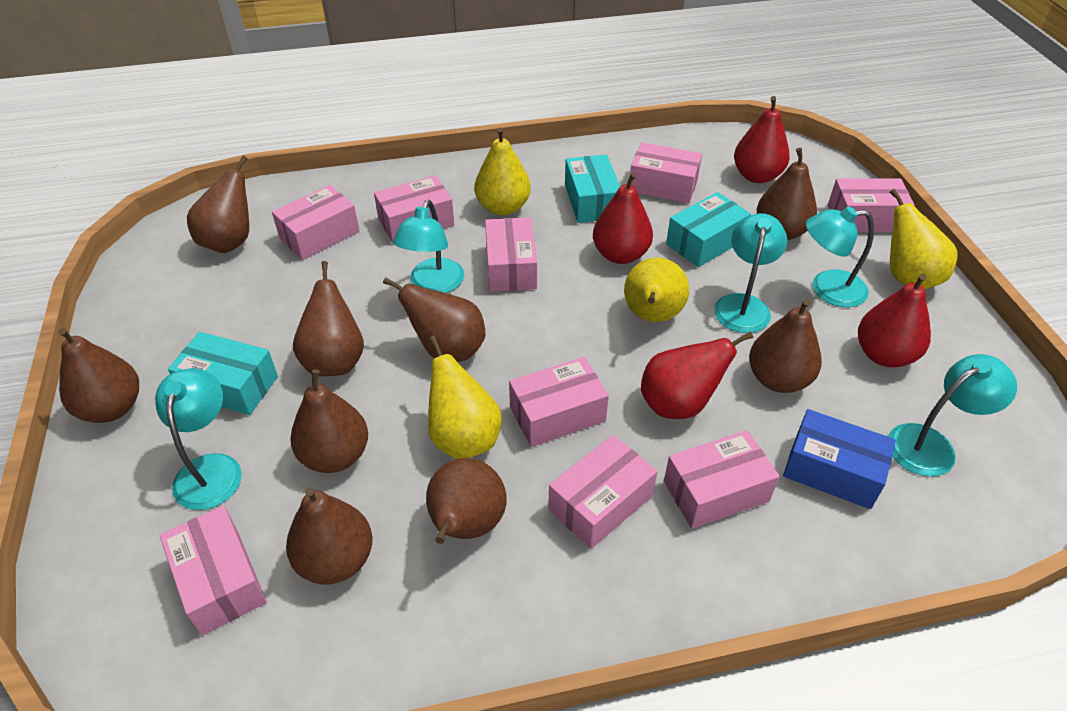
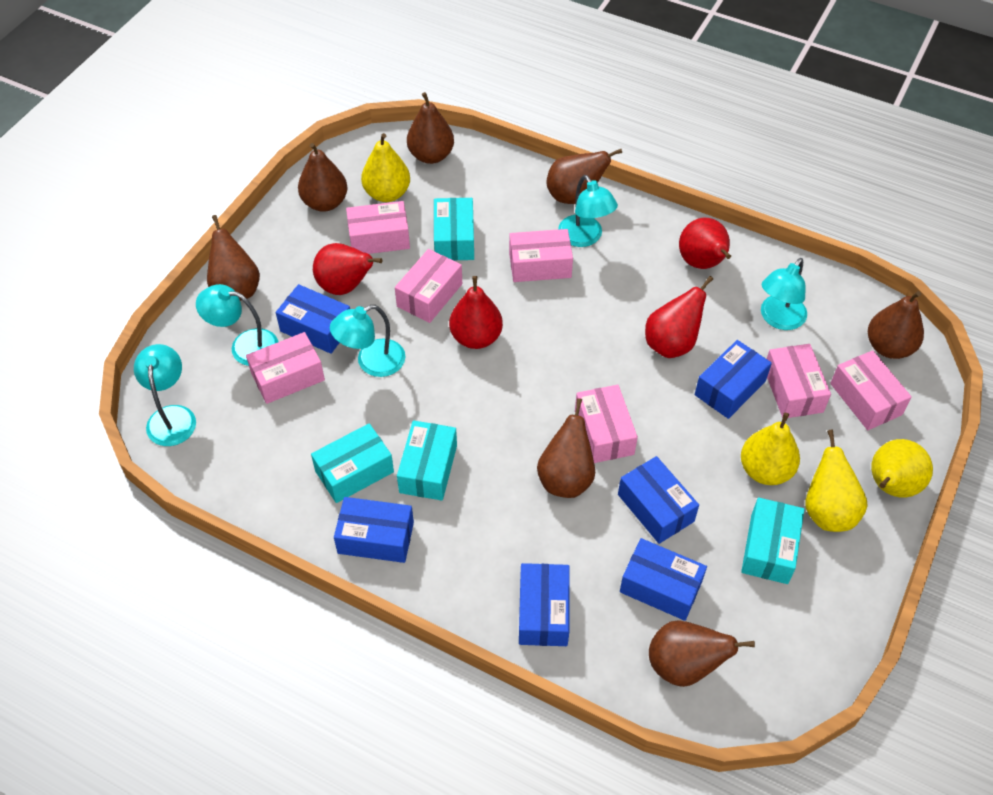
blue box: [783,409,896,509] = 1 -> [276,284,350,354] [334,497,414,563] [519,563,570,646] [618,456,699,544] [620,538,707,621] [695,340,772,419] = 6
brown pear: [58,328,139,423] [187,155,249,253] [286,487,372,584] [290,369,368,473] [293,261,364,376] [383,277,485,362] [426,458,507,544] [749,299,822,393] [757,148,817,240] = 9 -> [207,215,260,301] [298,143,347,212] [407,92,454,164] [537,398,595,498] [546,149,622,204] [649,620,755,687] [868,291,924,359] = 7
pink box: [160,506,267,636] [272,185,359,260] [374,175,454,244] [485,217,537,292] [509,357,609,447] [548,435,658,549] [630,142,702,203] [664,430,780,529] [828,178,915,232] = 9 -> [246,332,325,404] [346,201,410,254] [395,249,462,323] [509,229,573,282] [575,385,638,463] [767,344,831,418] [830,350,912,430] = 7
turquoise box: [168,332,278,415] [565,155,620,223] [666,192,751,267] = 3 -> [311,423,394,503] [397,420,457,501] [434,198,474,261] [741,497,804,584] = 4

